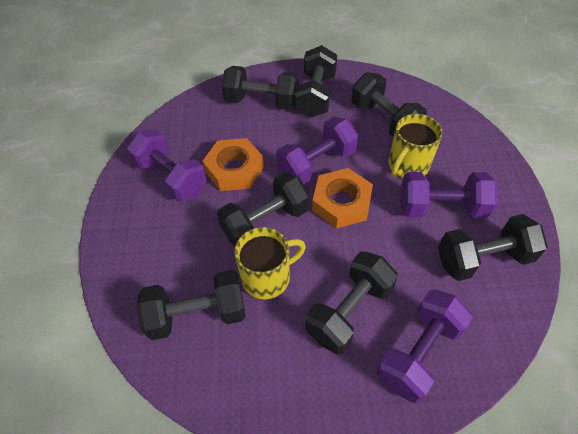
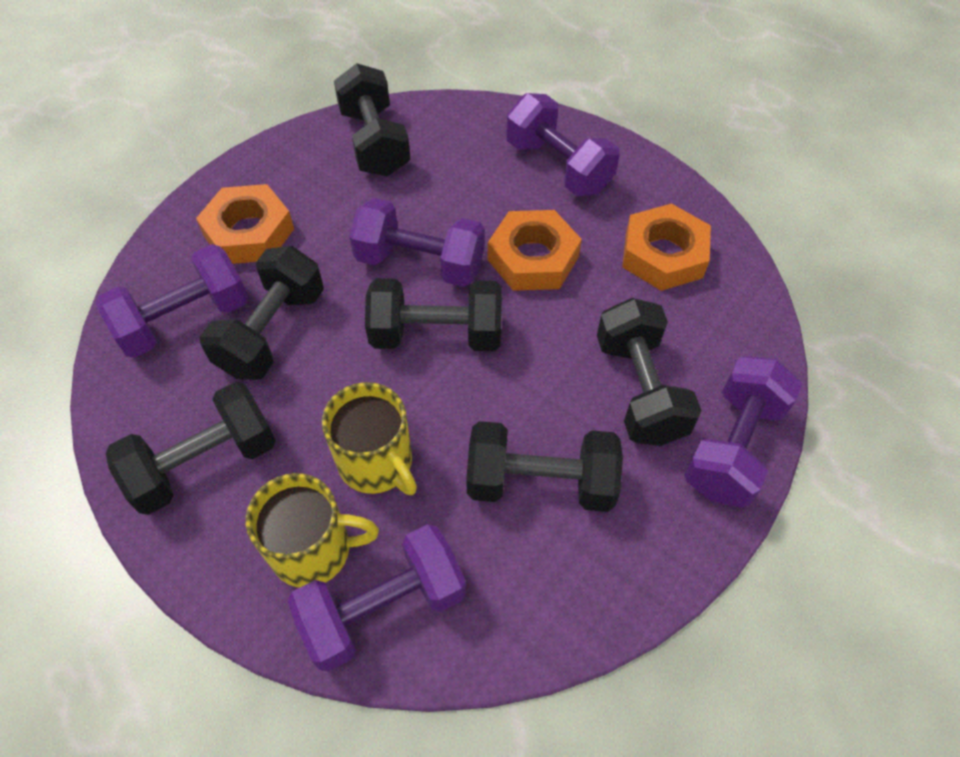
black dumbbell: [137,270,246,340] [217,172,310,246] [222,66,298,110] [294,45,337,118] [305,251,398,355] [351,72,427,137] [438,214,548,281] = 7 -> [106,382,276,515] [200,246,324,380] [334,63,411,176] [365,278,502,351] [466,421,623,512] [597,298,701,446] = 6
orange nut: [202,138,264,191] [312,168,373,229] = 2 -> [196,184,294,264] [488,210,582,291] [622,203,711,291] = 3
purple dumbbell: [127,129,207,202] [276,117,358,184] [377,289,473,403] [400,172,498,218] = 4 -> [96,244,248,358] [288,524,466,672] [349,198,485,287] [506,93,620,196] [684,356,802,508] = 5

